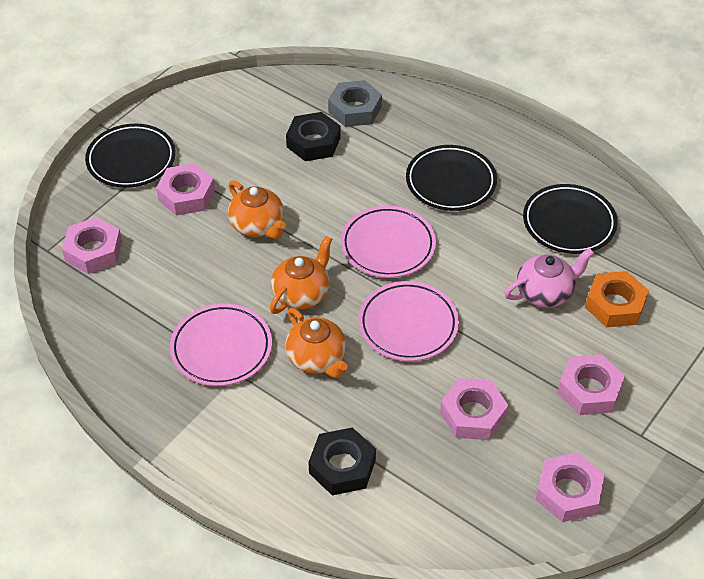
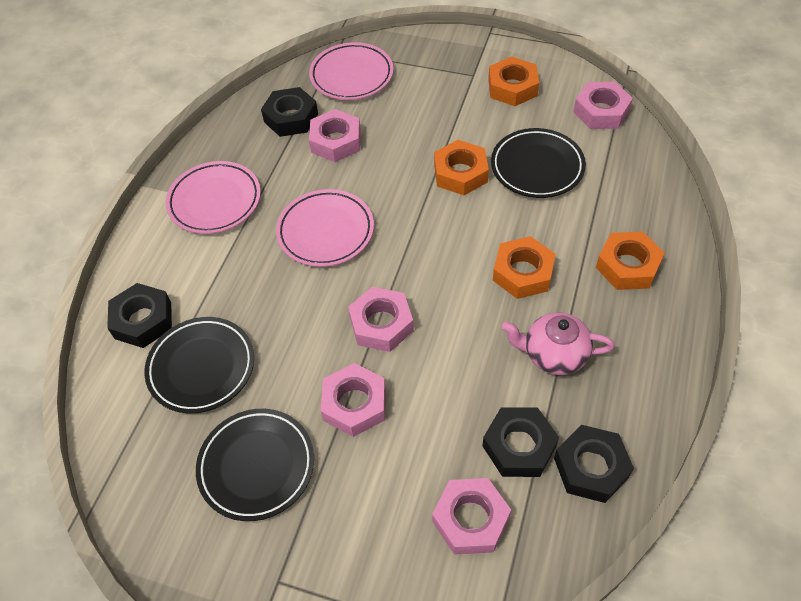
black nut: [286,112,341,161] [308,427,376,495] = 2 -> [107,283,172,348] [261,87,318,137] [483,407,559,477] [554,425,634,503] = 4
grey nut: [328,80,382,127] = 1 -> none = 0
orange nut: [585,271,649,327] = 1 -> [434,140,489,195] [488,56,539,106] [493,236,556,299] [596,231,665,290] = 4
orange teapot: [228,180,286,239] [270,236,332,314] [285,308,348,378] = 3 -> none = 0

